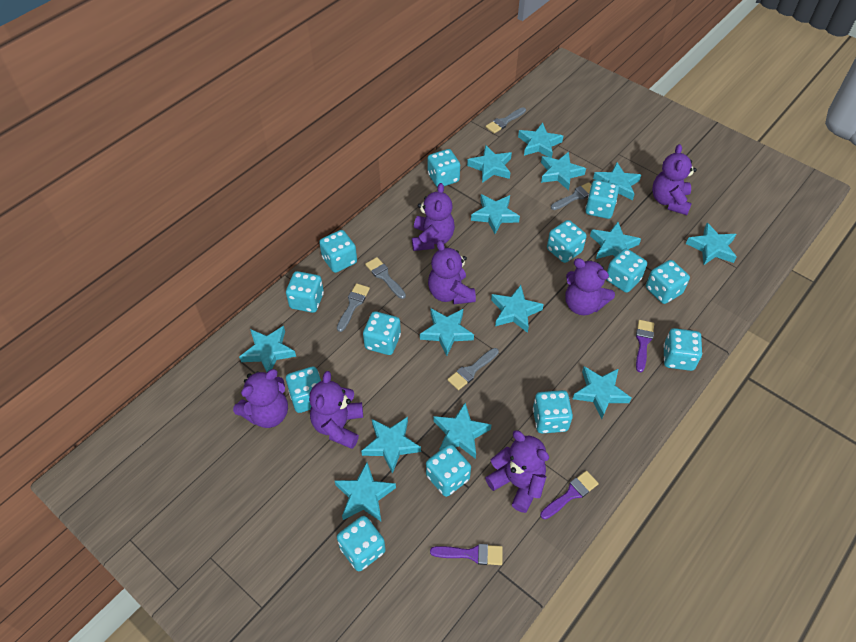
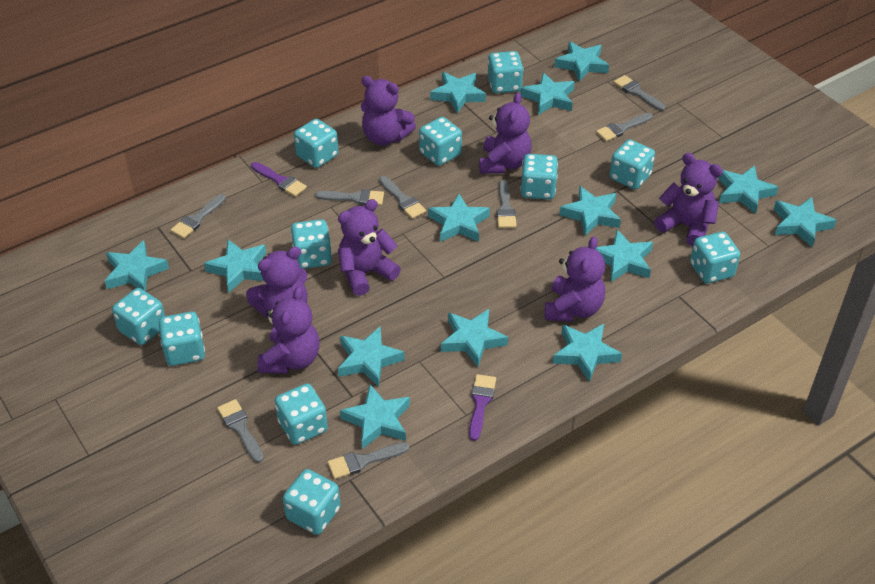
grey brush: [337,283,370,332] [365,257,406,299] [447,348,499,390] [486,107,526,133] [551,182,591,210] = 5 -> [171,194,226,238] [217,399,264,463] [315,189,384,205] [328,442,409,479] [379,176,426,219] [497,180,517,228] [596,113,652,141] [613,75,665,111] = 8
purple brush: [430,544,503,565] [540,471,599,519] [636,320,654,372] = 3 -> [251,162,307,197] [469,374,496,441] = 2
turquoise dice: [286,271,324,313] [286,367,321,413] [319,230,357,273] [337,516,386,571] [363,311,401,355] [426,444,471,497] [428,149,460,187] [533,390,573,434] [547,220,587,263] [585,180,619,219] [606,248,647,293] [646,260,690,304] [663,328,702,371] = 13 -> [112,288,165,345] [159,312,205,366] [275,383,328,445] [283,469,341,535] [291,219,332,269] [294,119,338,168] [419,117,462,166] [488,51,524,93] [520,154,558,200] [610,139,655,189] [690,232,740,283] = 11

